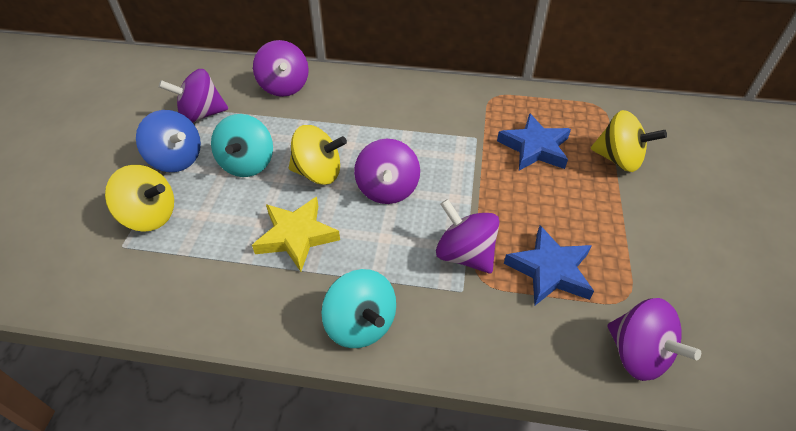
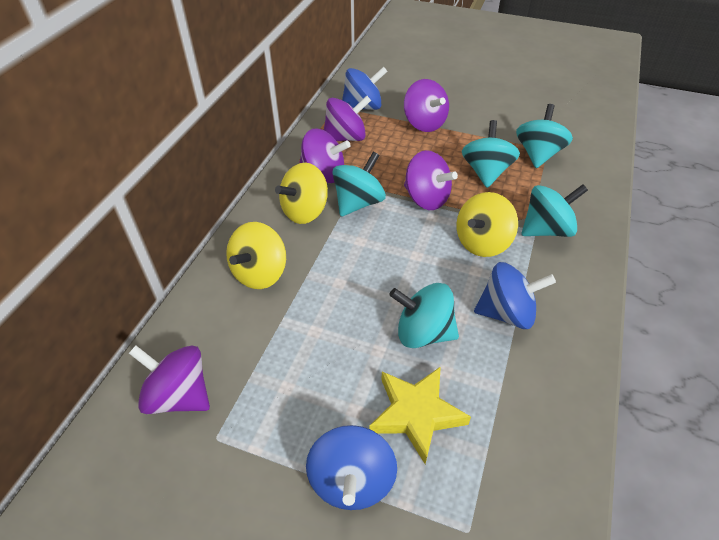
blue spinning top: [136,110,201,172] = 1 -> [306,425,397,510] [342,66,388,110] [474,262,556,329] = 3
blue star: [497,113,571,171] [504,226,594,305] = 2 -> none = 0
turquoise spinning top: [211,114,273,177] [321,269,396,348] = 2 -> [332,152,386,217] [389,283,459,348] [462,120,520,188] [516,104,573,168] [522,184,588,237] = 5

